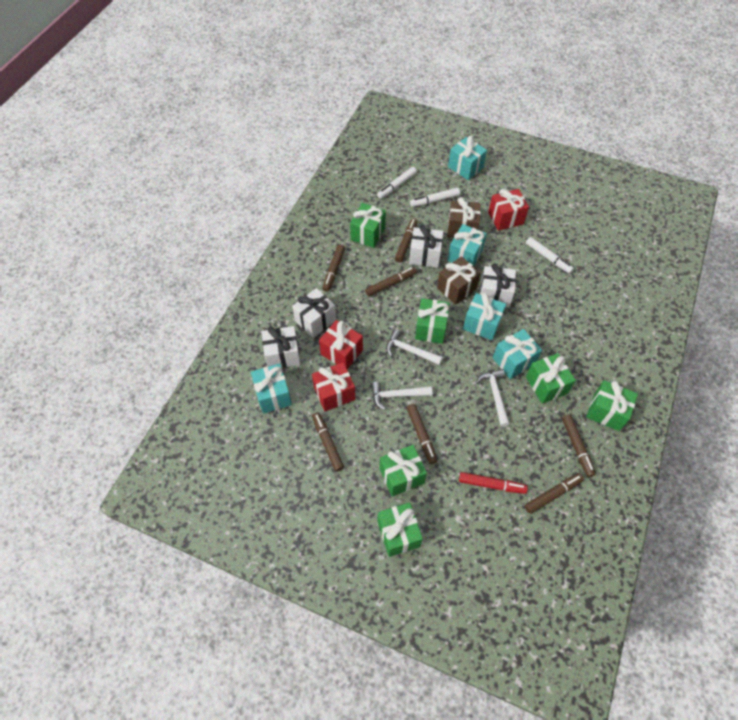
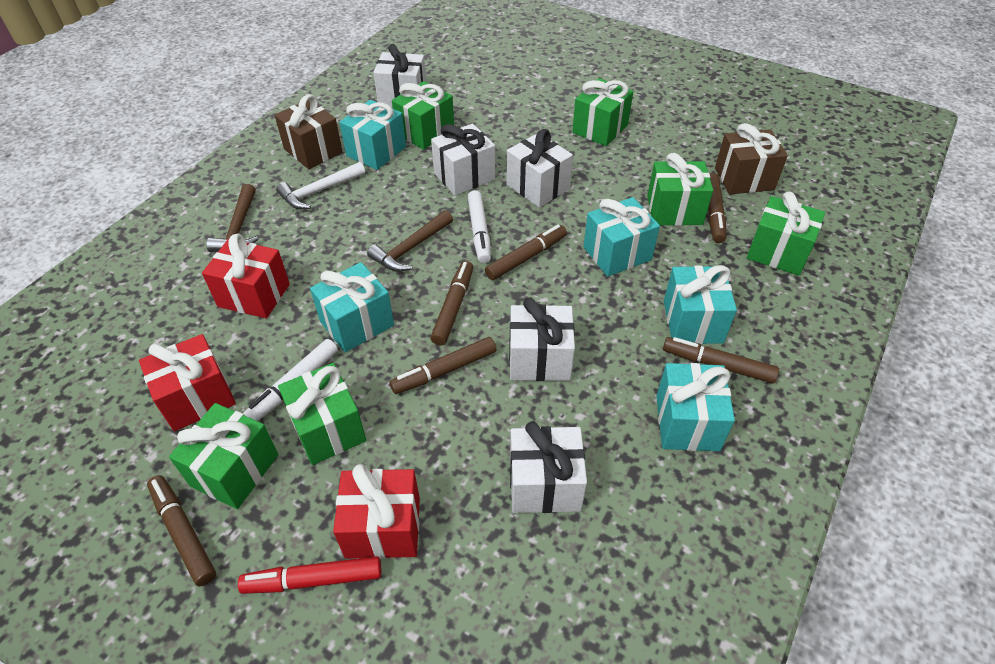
brown hammer: none = 0 -> [206,184,259,252] [367,210,453,272] = 2
brown marker: [312,412,344,472] [323,244,345,292] [365,267,416,297] [395,218,417,263] [407,404,437,464] [525,473,584,514] [562,415,596,477] = 7 -> [147,475,216,586] [390,337,497,394] [431,261,473,346] [485,225,567,280] [663,337,779,383] [708,173,726,243] = 6
white gift: [262,326,301,368] [292,288,336,338] [409,224,443,268] [479,263,516,308] = 4 -> [373,44,426,107] [431,124,495,196] [507,129,573,208] [509,297,575,381] [510,421,587,513] = 5
white hammer: [371,382,432,411] [386,329,443,365] [476,369,510,427] = 3 -> [276,162,365,209] = 1
white marker: [377,167,417,199] [410,188,460,207] [526,237,574,274] = 3 -> [243,339,338,421] [468,190,491,263] = 2

